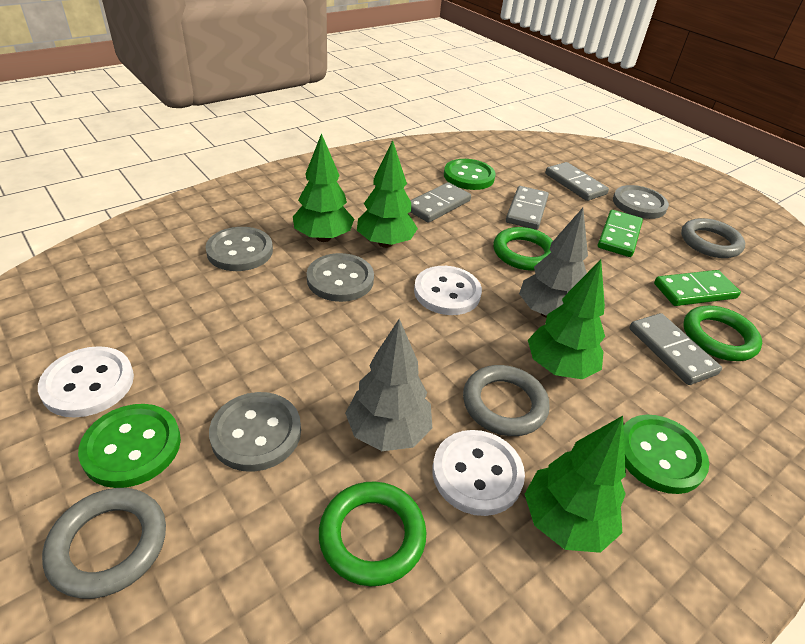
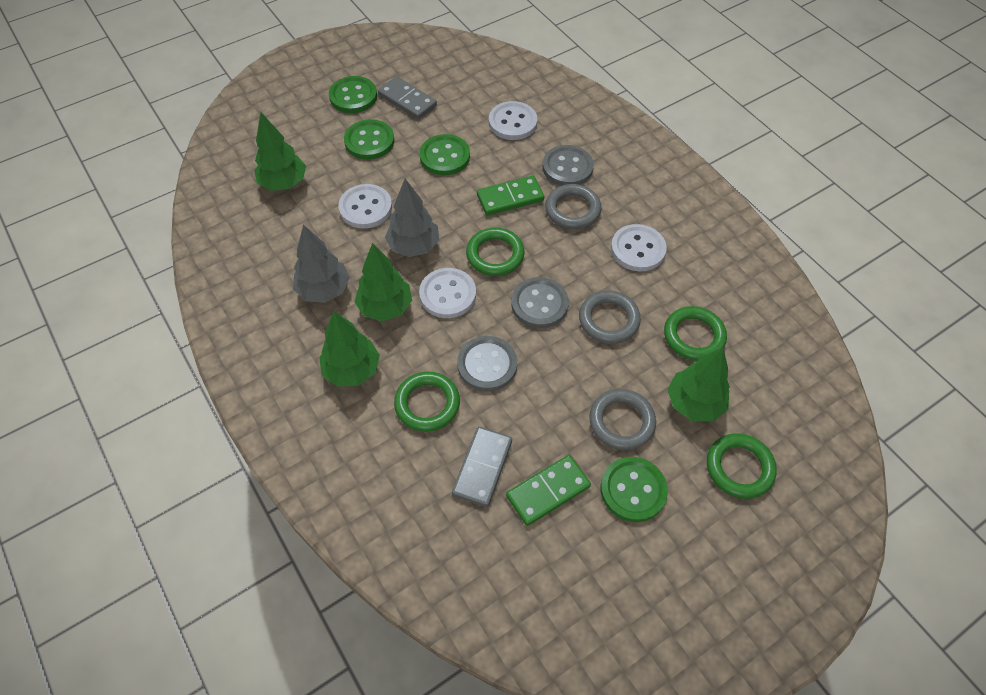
green button: [78,404,181,488] [444,159,496,190] [624,415,709,494] = 3 -> [329,76,377,113] [344,119,394,160] [419,134,470,175] [601,457,668,522] = 4
green ring: [319,481,426,586] [493,227,553,271] [683,306,762,361] = 3 -> [394,372,460,432] [466,228,525,276] [664,306,727,361] [707,433,777,499] = 4
grey button: [205,227,273,271] [209,392,301,472] [307,253,374,302] [613,185,669,219] = 4 -> [457,336,517,391] [511,277,569,328] [543,145,594,186] = 3
grey domino: [410,182,471,223] [506,186,549,230] [545,162,609,201] [629,313,722,385] = 4 -> [378,76,437,119] [452,427,512,507] = 2
white button: [38,346,134,418] [414,266,482,315] [432,430,525,516] = 3 -> [338,184,392,229] [419,268,476,318] [489,101,537,140] [611,224,667,271] = 4

